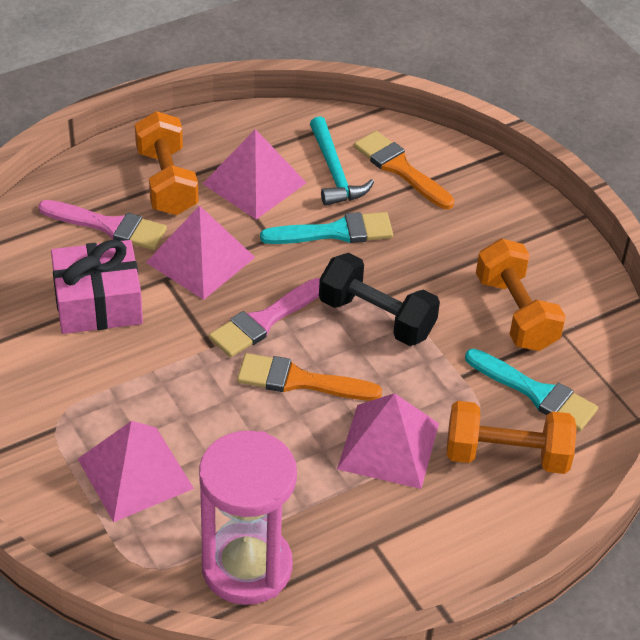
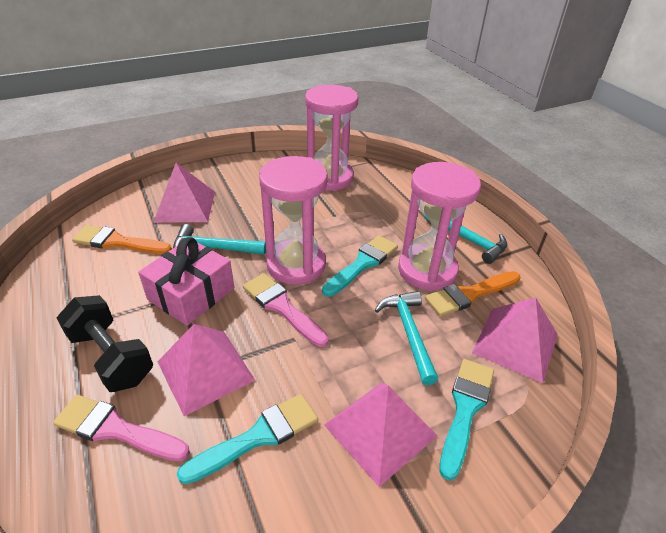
orange dumbbell: [135,111,198,215] [447,401,577,474] [476,239,566,351] = 3 -> none = 0
pink hourglass: [199,431,297,605] = 1 -> [259,156,328,285] [305,85,358,191] [398,162,481,291] = 3
turquoise brush: [260,212,393,244] [465,349,598,431] = 2 -> [177,394,318,484] [322,235,398,297] [439,359,494,481] = 3
turquoise hammer: [310,116,374,206] = 1 -> [173,224,266,254] [375,291,438,385] [424,215,507,264] = 3

